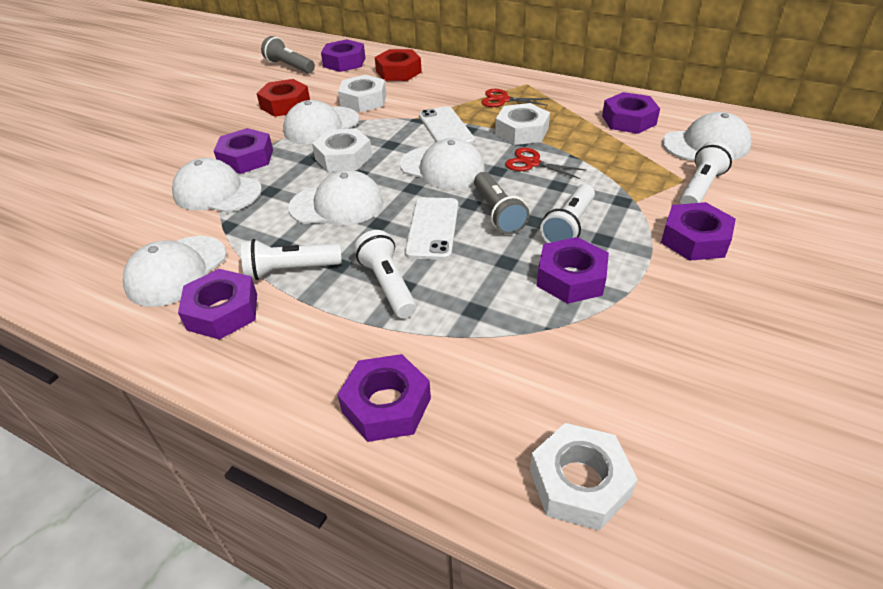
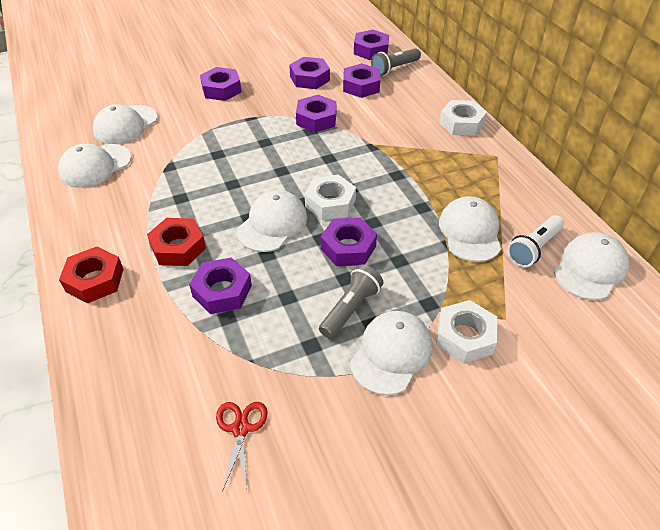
red scissors: [481,89,550,107] [505,148,586,179] = 2 -> [216,402,268,492] = 1
white flashlight: [241,239,342,280] [354,230,417,318] [540,184,595,243] [680,141,733,204] = 4 -> [507,215,564,267] = 1
white nut: [312,128,372,172] [338,75,386,112] [495,103,550,145] [530,423,638,531] = 4 -> [305,175,356,220] [436,300,497,364] [439,100,487,136] = 3
white phone: [405,197,458,260] [419,106,475,144] = 2 -> none = 0

